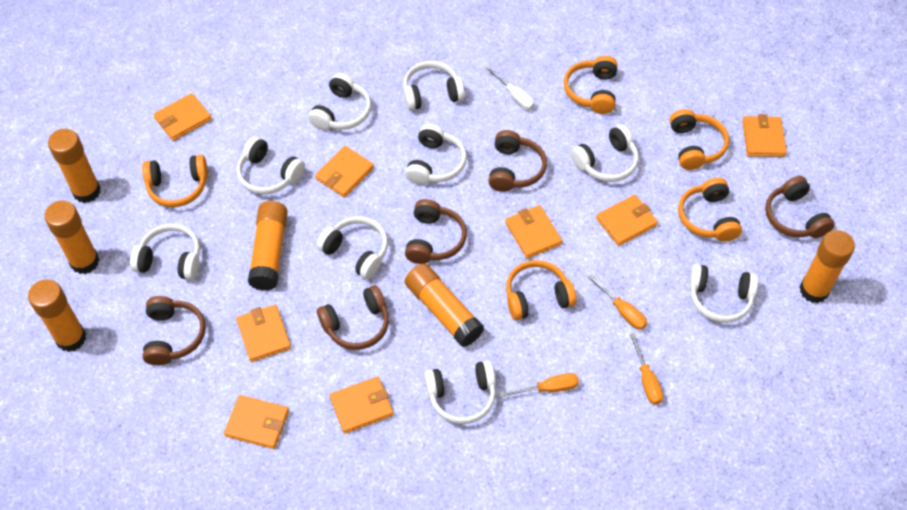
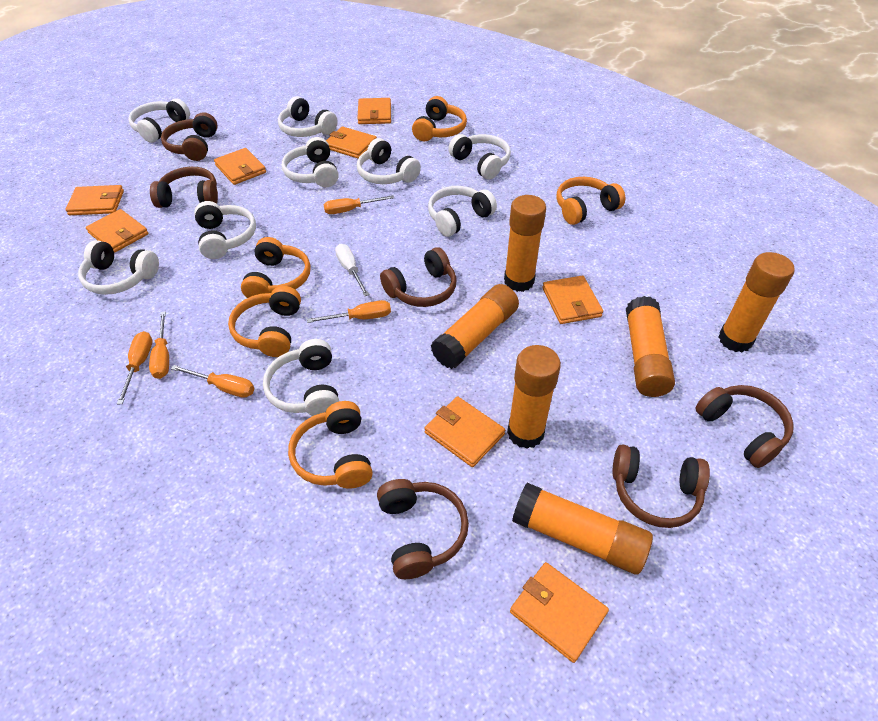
brown headphones: [142,296,206,365] [317,285,389,350] [405,199,467,264] [488,130,547,192] [765,176,835,238] = 5 -> [150,167,218,208] [161,112,218,161] [377,479,469,579] [380,247,457,307] [612,444,710,528] [695,385,794,468] = 6
orange screwdriver: [500,373,579,397] [588,275,647,330] [630,333,663,405] = 3 -> [117,331,152,404] [149,311,169,379] [171,365,254,398] [307,300,391,323] [324,195,394,214] = 5

